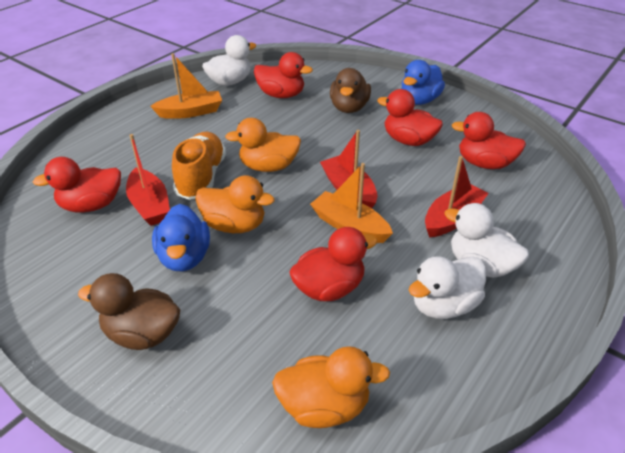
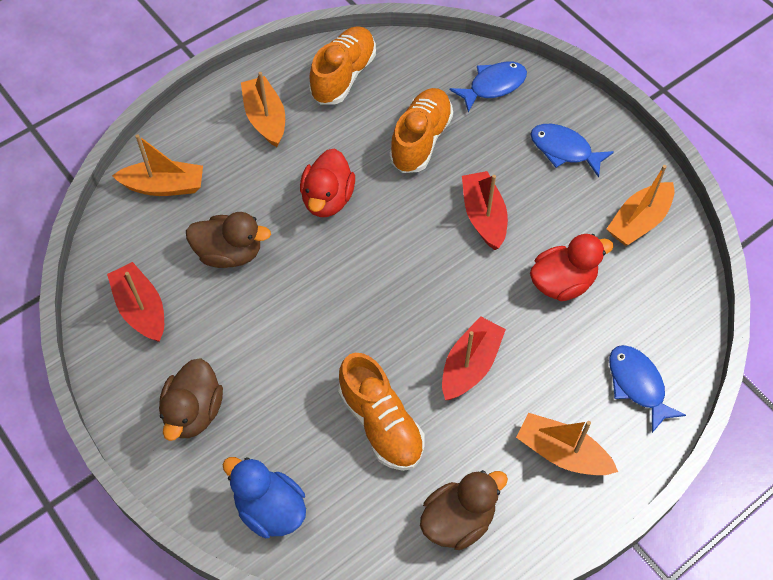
blue duck: [152,204,210,271] [401,60,445,105] = 2 -> [222,457,306,538] = 1
blue fish: none = 0 -> [450,62,527,113] [530,124,614,178] [609,345,686,433] = 3
brown duck: [78,273,180,350] [330,68,371,113] = 2 -> [159,358,223,441] [186,212,271,268] [420,470,508,550] = 3
orange boat: [150,53,222,119] [310,163,393,243] = 2 -> [112,134,203,196] [241,72,285,147] [516,413,618,475] [607,165,674,246] = 4
orange duck: [195,175,275,233] [225,118,301,172] [272,346,390,428] = 3 -> none = 0
orange shoe: [172,132,226,200] = 1 -> [309,26,376,105] [338,353,425,471] [389,88,453,173] = 3
red duck: [33,157,121,212] [254,52,313,98] [289,227,377,301] [377,89,443,146] [452,112,526,169] = 5 -> [300,148,355,217] [530,234,614,301] = 2
white duck: [202,35,256,86] [409,256,486,319] [444,203,529,278] = 3 -> none = 0

